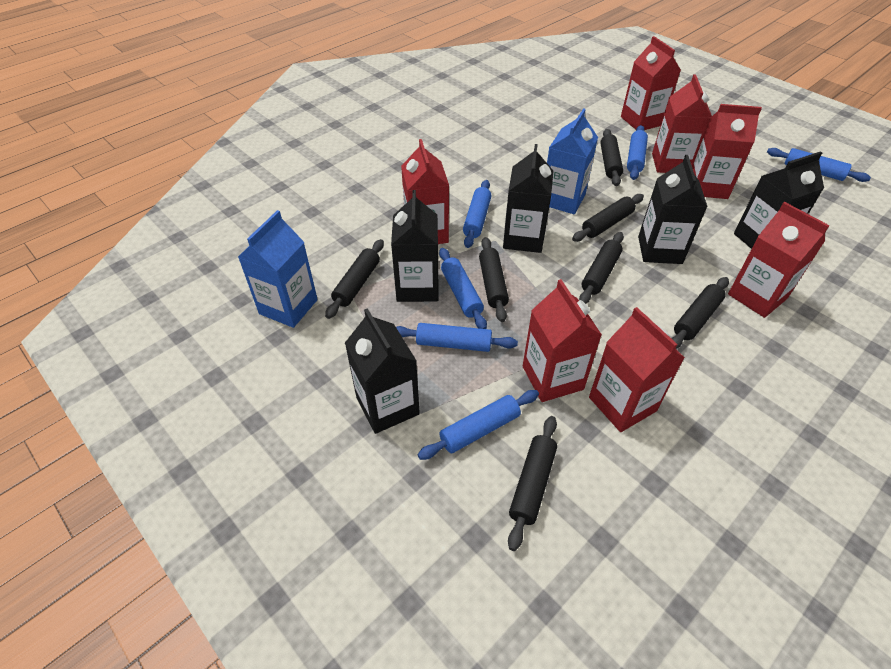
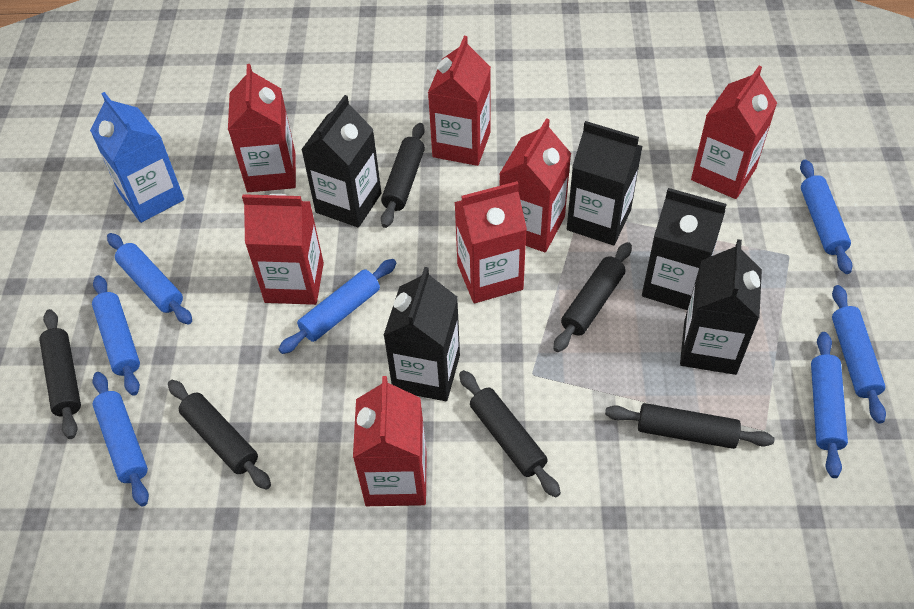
black rolling pin: [325,239,384,319] [479,237,509,322] [508,416,557,551] [572,194,644,242] [579,232,624,304] [600,129,623,186] [671,277,729,349] = 7 -> [39,309,81,439] [168,380,271,490] [381,123,425,228] [459,370,561,498] [553,242,632,352] [605,403,774,449] = 6
blue carton: [238,210,318,328] [547,108,598,214] = 2 -> [90,92,184,223] = 1
blue rolling pin: [396,323,518,352] [418,390,539,460] [439,248,487,329] [463,180,491,248] [627,125,648,180] [767,148,871,182] = 6 -> [92,275,140,396] [92,372,149,506] [107,233,192,325] [278,259,396,354] [800,160,852,274] [811,332,848,478] [832,285,886,424] = 7

